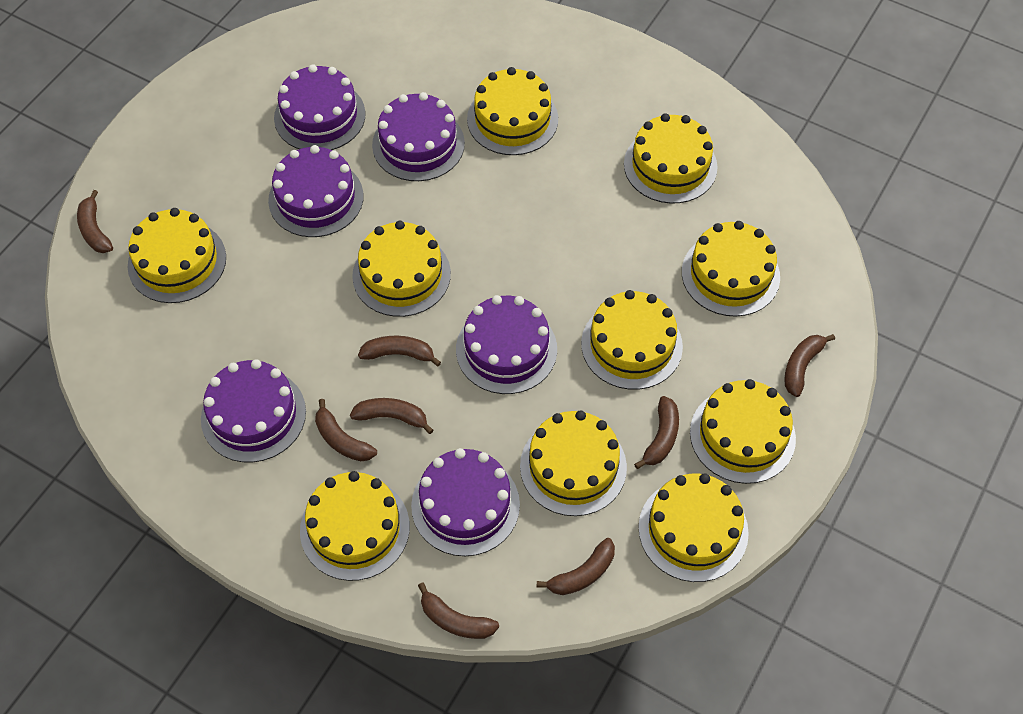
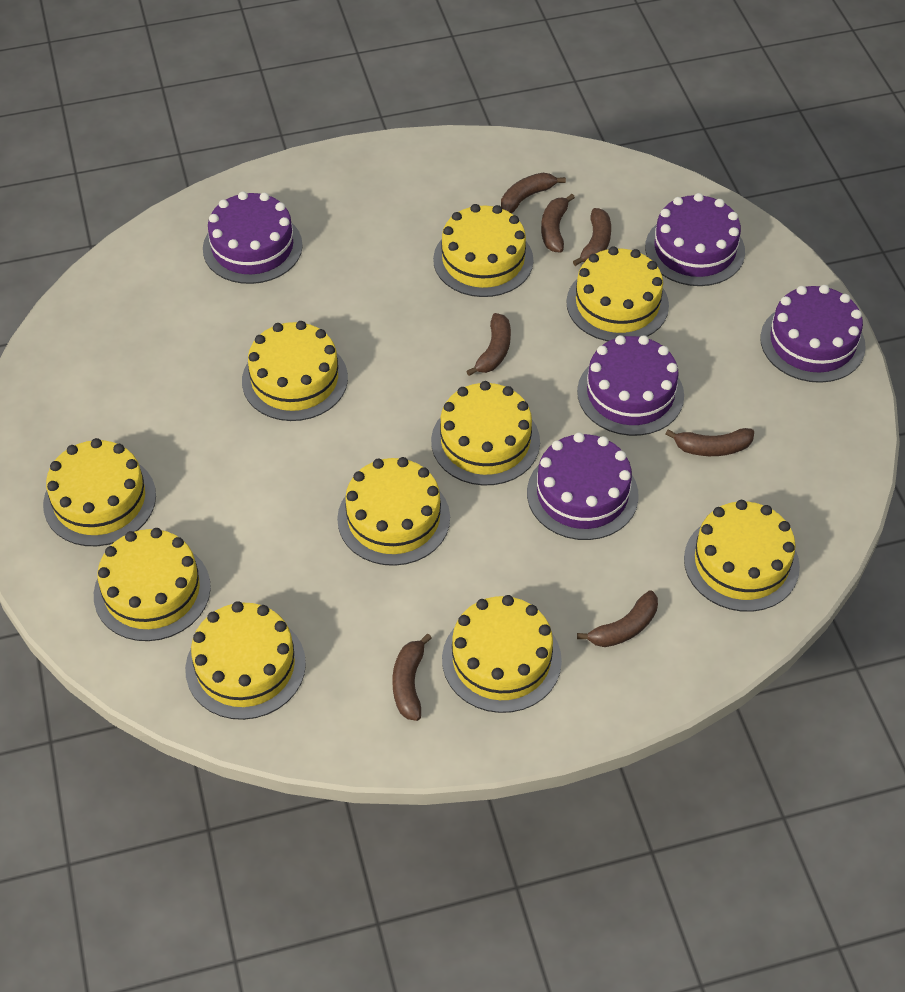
brown banana: [77,190,113,253] [315,399,377,461] [350,398,434,434] [358,336,441,366] [418,582,499,639] [537,538,615,595] [634,396,679,469] [784,334,835,397] = 8 -> [392,634,431,721] [466,313,511,376] [501,173,566,214] [541,194,575,252] [573,208,611,266] [577,590,658,647] [666,428,754,456] = 7
purple cake: [201,359,306,462] [268,145,364,237] [274,64,366,150] [372,92,465,181] [411,448,520,556] [456,295,557,394] = 6 -> [203,191,303,284] [527,432,639,540] [577,335,684,436] [645,193,745,286] [760,285,866,383] = 5

